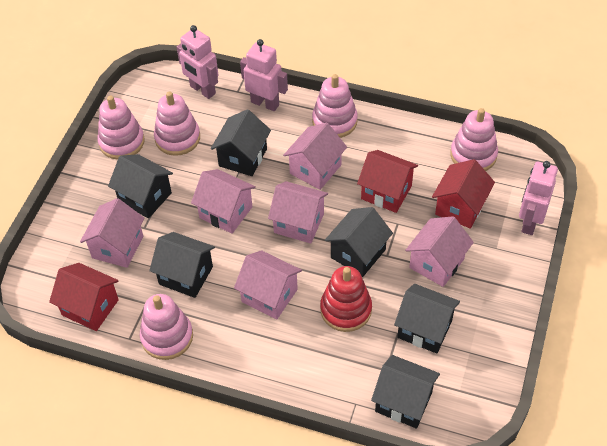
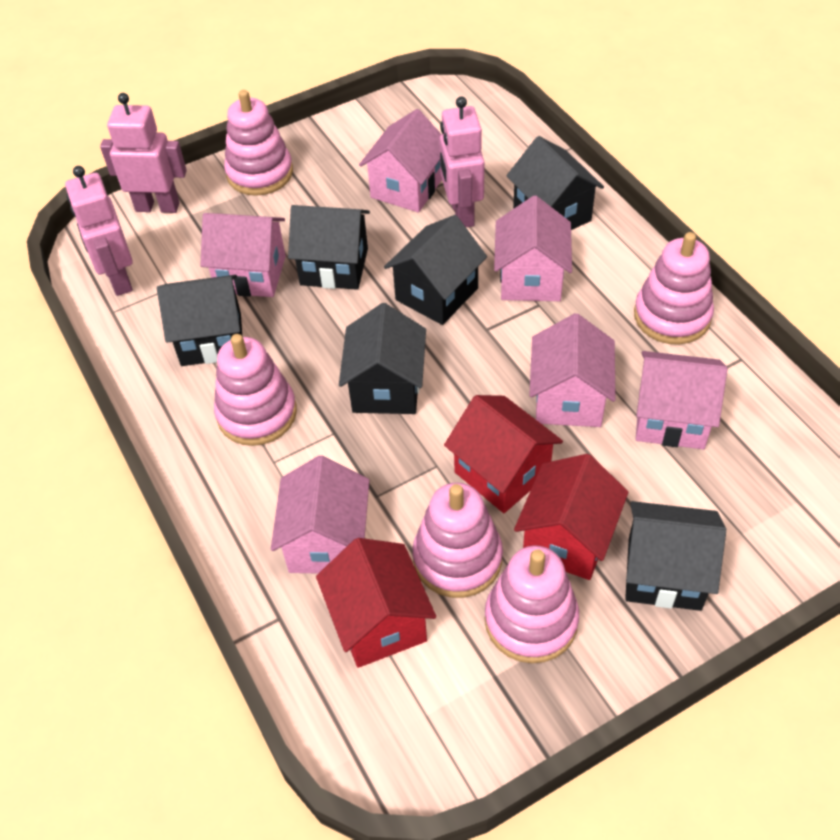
red stacking toy: [320,266,372,332] = 1 -> none = 0

